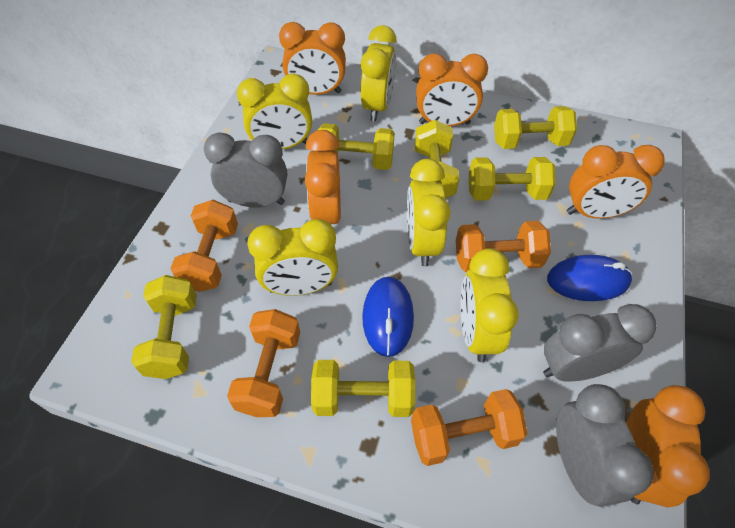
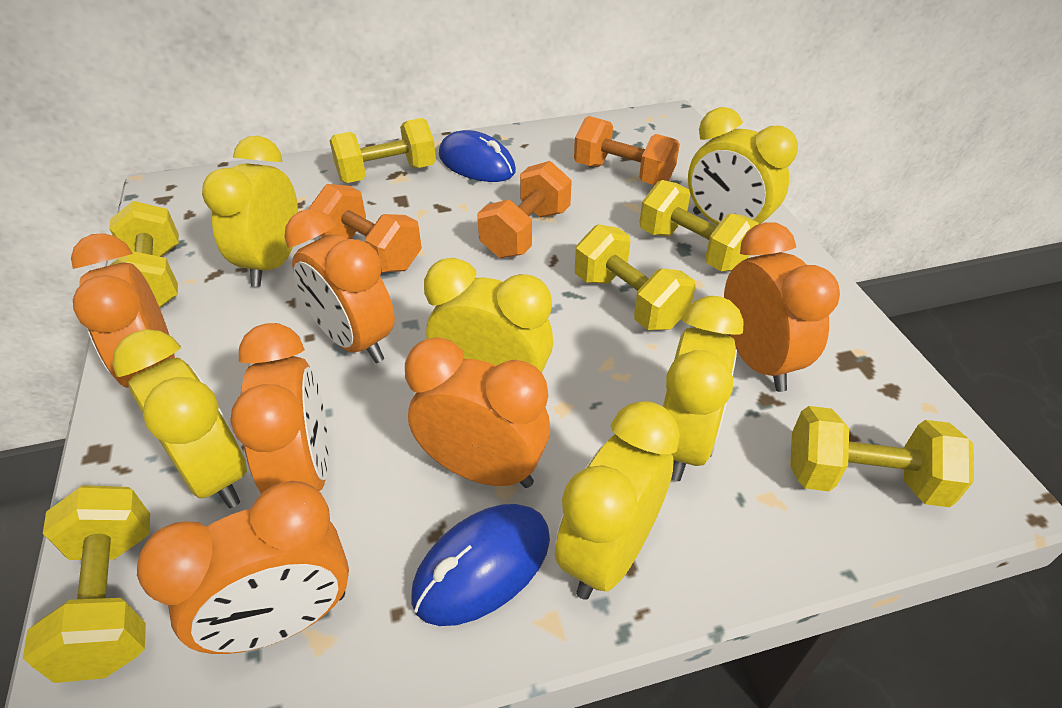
grey clock: [204,132,287,208] [543,304,657,381] [556,384,653,507] = 3 -> none = 0
orange clock: [279,22,346,95] [305,130,341,224] [416,53,488,126] [567,145,665,219] [626,385,710,507] = 5 -> [71,233,175,388] [137,481,349,654] [230,323,329,494] [284,209,395,363] [405,337,550,488] [724,222,840,392] = 6
orange dumbbell: [170,200,238,292] [227,309,300,417] [411,389,528,466] [456,221,551,272] = 4 -> [309,184,422,272] [477,161,572,258] [574,116,680,185] = 3
yellow clock: [237,74,312,149] [247,219,338,296] [361,25,397,121] [407,159,450,266] [461,248,519,362] = 5 -> [112,329,247,508] [202,136,298,287] [424,258,553,373] [555,401,680,600] [663,296,744,481] [688,107,798,225] = 6

